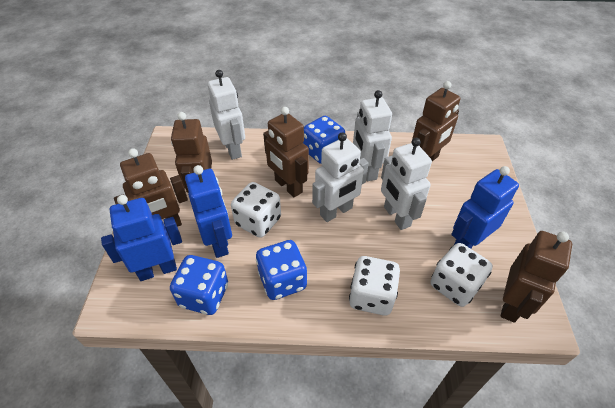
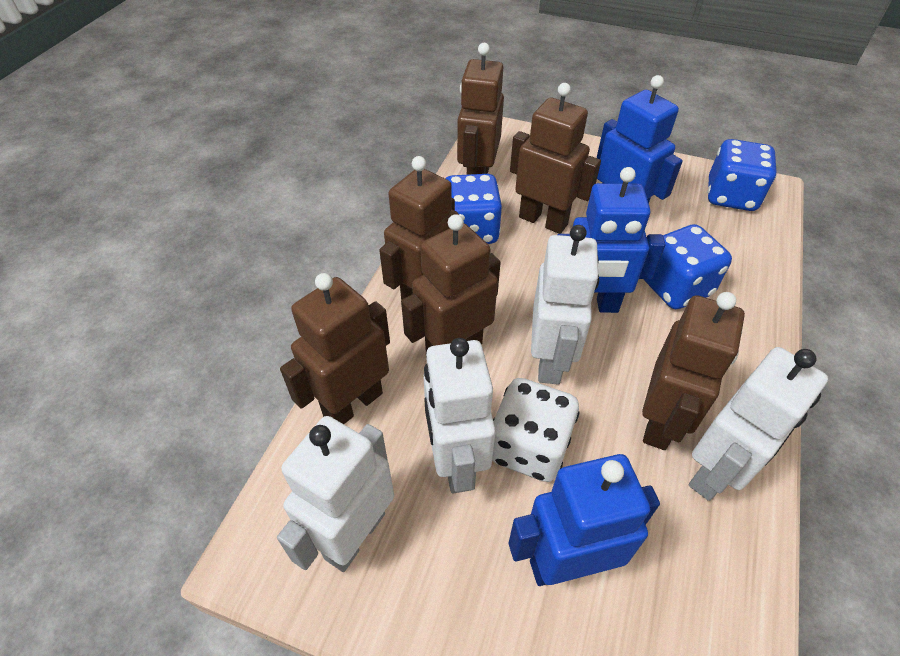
brown robot: [114,148,188,227] [171,112,212,193] [263,107,309,198] [412,81,461,161] [500,231,572,323] = 5 -> [280,273,390,424] [379,156,459,300] [401,214,501,353] [457,43,504,175] [510,83,601,234] [642,292,745,450] = 6
white dice: [231,182,281,238] [349,256,400,316] [430,243,493,307] = 3 -> [492,378,580,482] = 1

